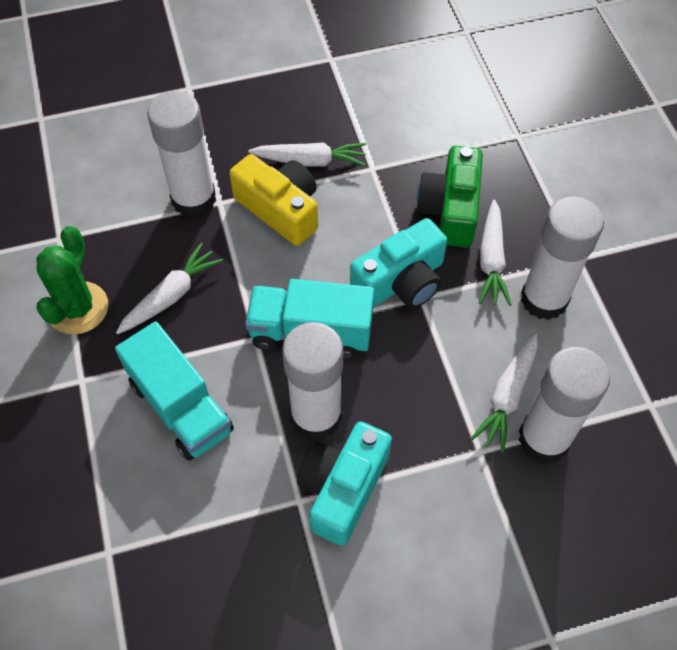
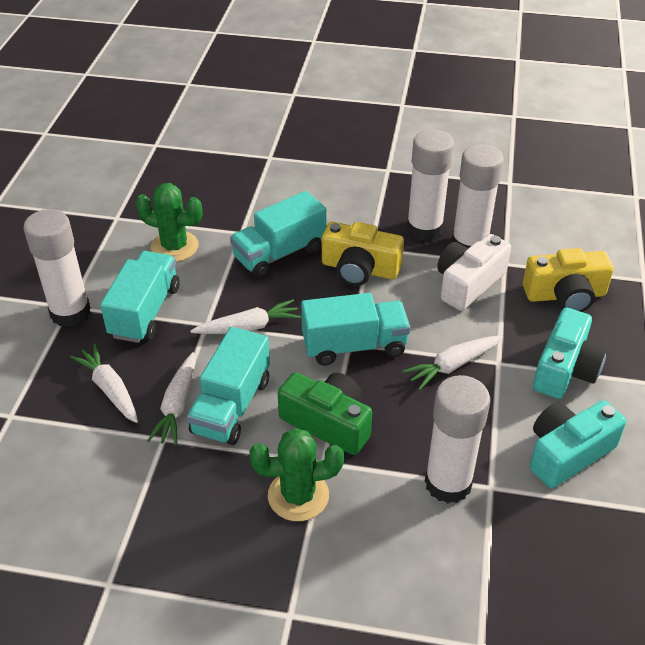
green cactus: [36,226,108,335] = 1 -> [136,183,202,262] [249,428,344,521] = 2
turquoise truck: [115,321,234,461] [245,279,374,359] = 2 -> [100,251,180,343] [187,327,270,445] [230,191,326,278] [301,293,410,366] = 4
white camera: none = 0 -> [437,234,511,311] = 1
yellow camera: [229,154,318,246] = 1 -> [322,222,404,286] [523,248,614,312] = 2

